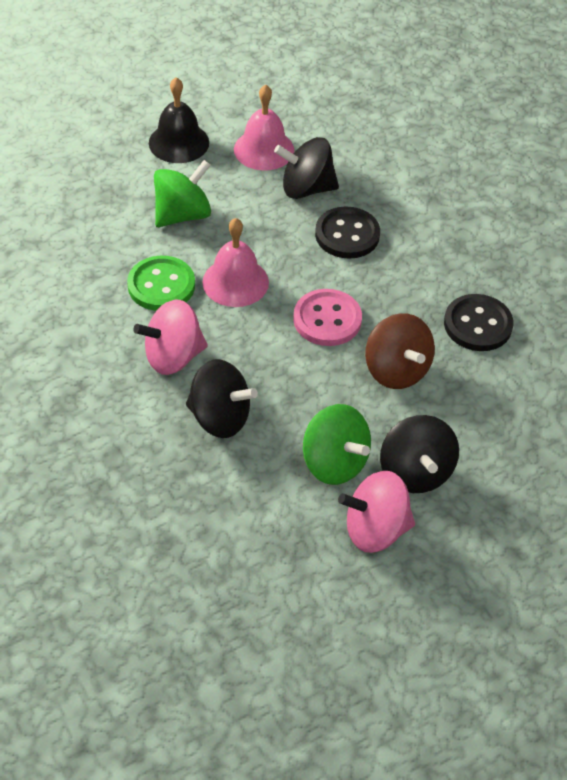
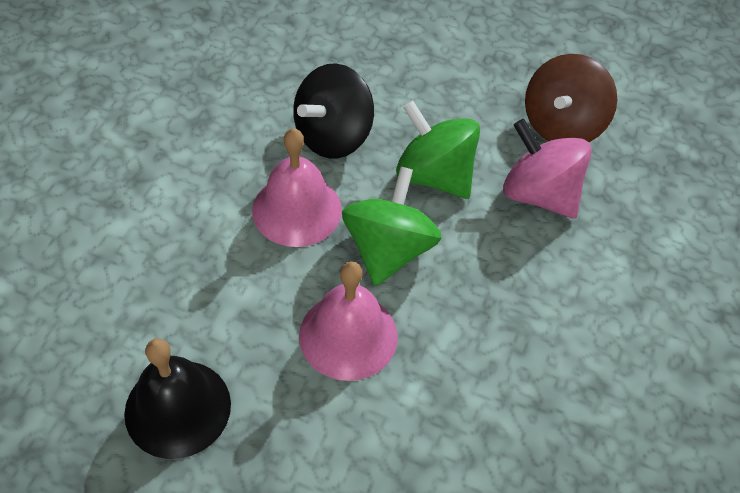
black button: [315,206,380,259] [444,294,513,351] = 2 -> none = 0
black spinning top: [186,359,258,438] [274,137,339,199] [380,415,459,493] = 3 -> [293,63,374,158] = 1
green button: [127,256,195,311] = 1 -> none = 0
pink button: [293,289,362,346] = 1 -> none = 0
pink spinning top: [133,300,208,375] [338,471,415,553] = 2 -> [503,119,592,218] = 1

